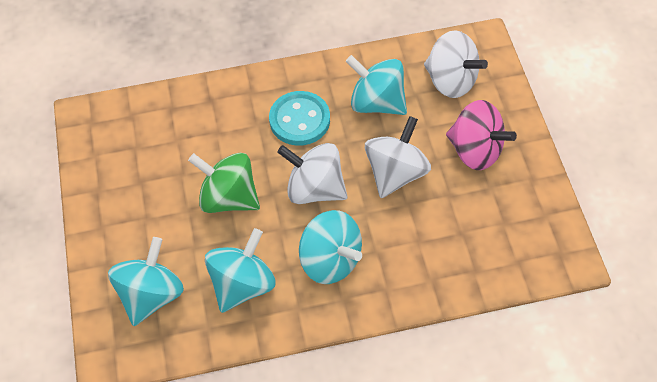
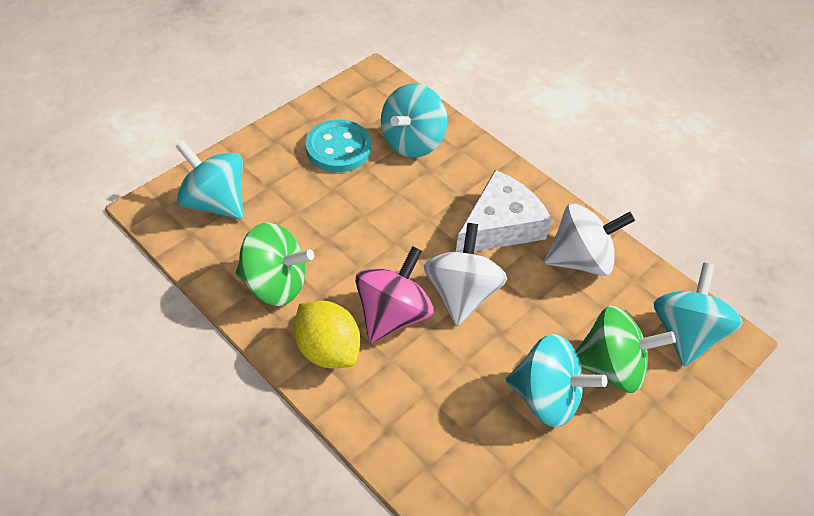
green spinning top: [188,153,260,213] = 1 -> [236,222,314,306] [576,306,676,393] = 2
white cheese: none = 0 -> [456,170,552,253] = 1
white spinning top: [277,143,348,204] [365,116,431,198] [424,30,488,98] = 3 -> [424,223,507,326] [544,203,635,276] = 2
yellow lemon: none = 0 -> [293,301,360,369] = 1

